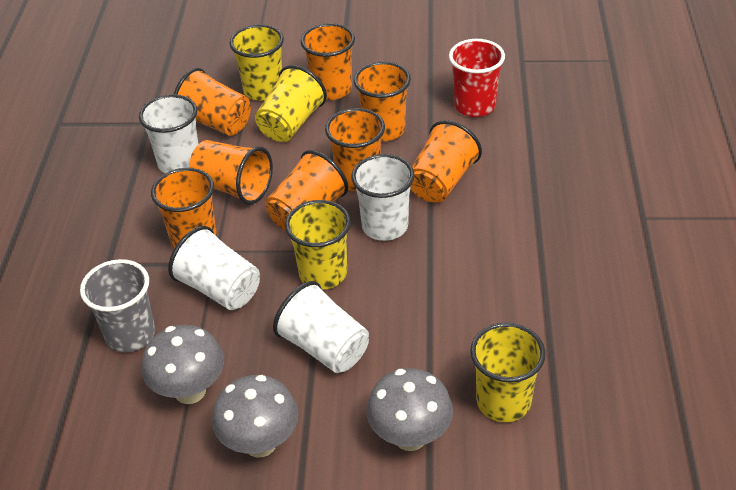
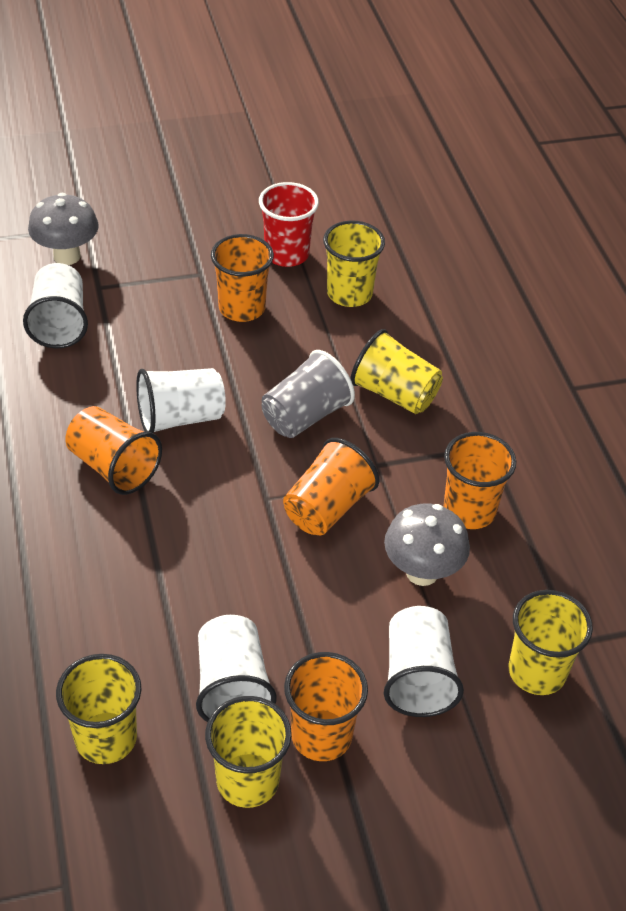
grey mushroom: [142,325,224,404] [212,375,298,457] [367,368,453,451] = 3 -> [28,193,99,265] [384,503,470,586] = 2
orange cup: [151,168,217,249] [174,68,251,136] [189,140,273,204] [265,150,348,231] [301,23,355,100] [325,108,385,191] [354,62,411,141] [410,120,482,203] = 8 -> [65,406,162,495] [211,234,274,322] [283,438,379,535] [284,652,368,761] [443,432,516,529] = 5
yellow cup: [229,24,284,101] [255,65,327,142] [285,200,351,290] [470,322,546,422] = 4 -> [56,654,141,764] [205,696,292,808] [323,221,385,307] [350,329,443,414] [509,590,593,695] = 5

